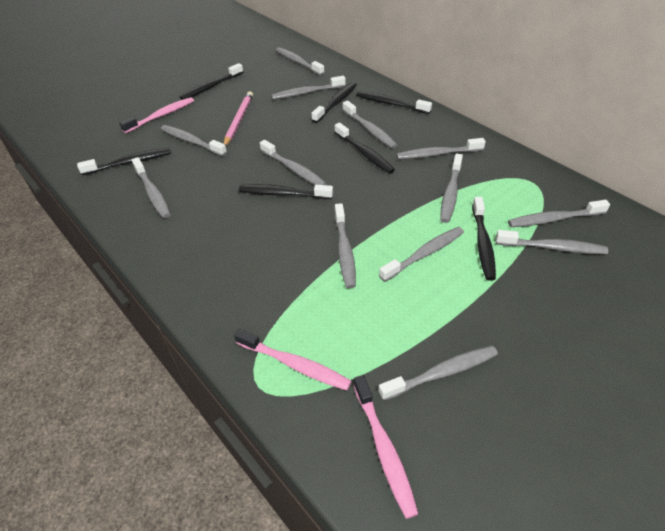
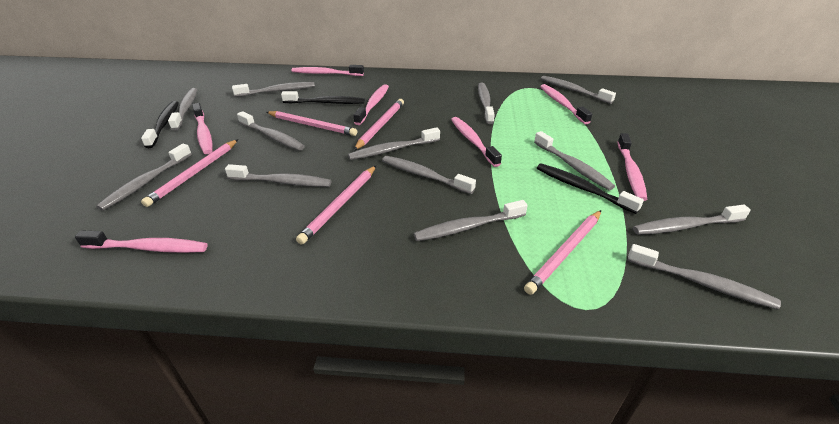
black toothbrush: [77,148,171,175] [180,63,243,100] [239,184,333,199] [312,82,357,123] [334,123,395,174] [356,91,432,114] [472,197,496,281] = 7 -> [141,101,179,148] [281,91,365,104] [537,163,644,214] = 3
pink pencil: [224,91,253,146] = 1 -> [141,139,238,207] [267,111,357,136] [296,166,376,244] [354,99,404,150] [524,210,601,295] = 5
pink toothbrush: [119,97,194,133] [234,328,352,390] [353,375,419,519] = 3 -> [75,230,208,253] [192,103,213,154] [291,65,364,76] [354,84,389,125] [451,117,502,167] [540,84,592,124] [617,133,647,201] = 7

